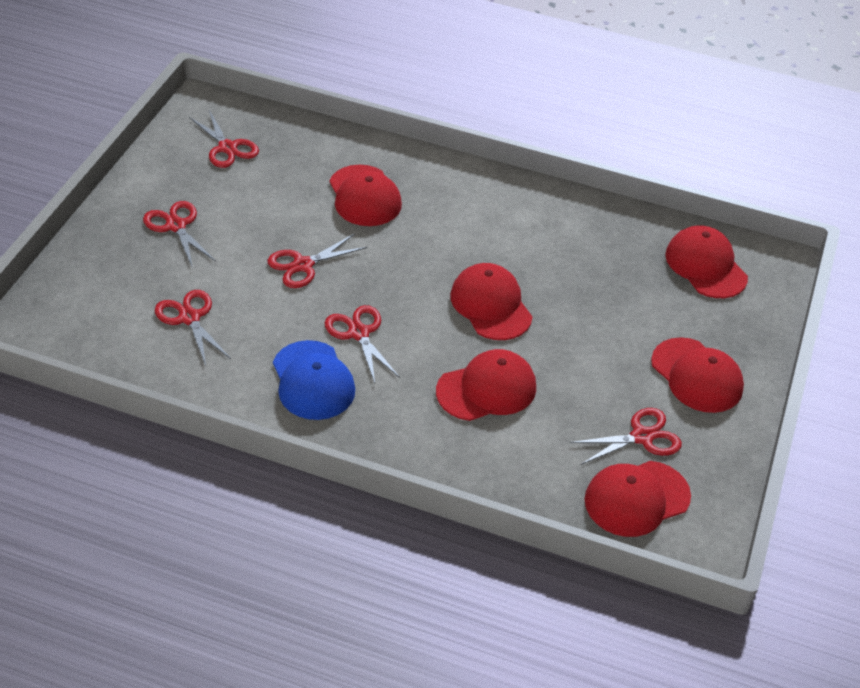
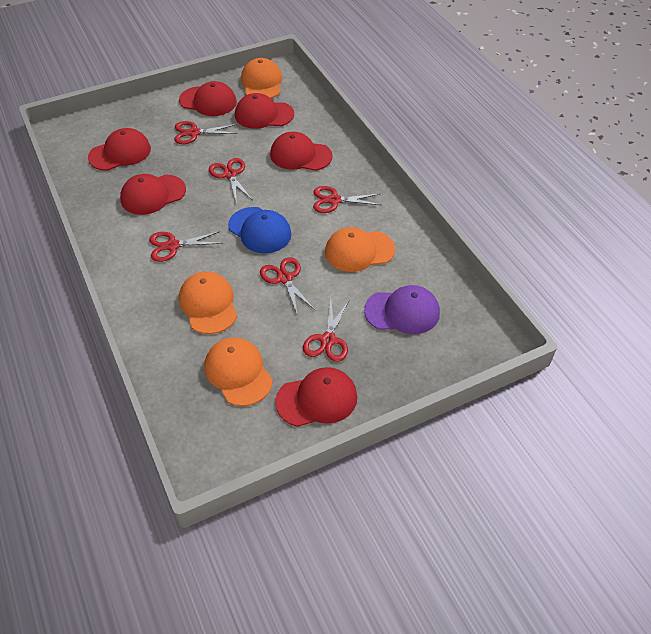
orange cap: none = 0 -> [179,271,237,334] [204,337,273,406] [241,58,283,98] [325,227,395,272] = 4
purple cap: none = 0 -> [364,285,440,334] = 1

